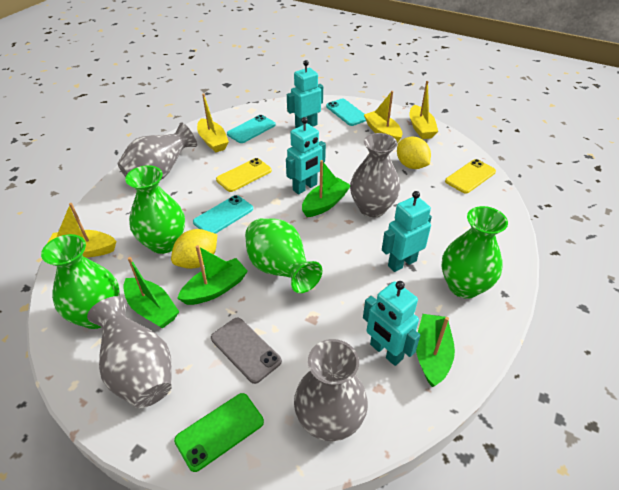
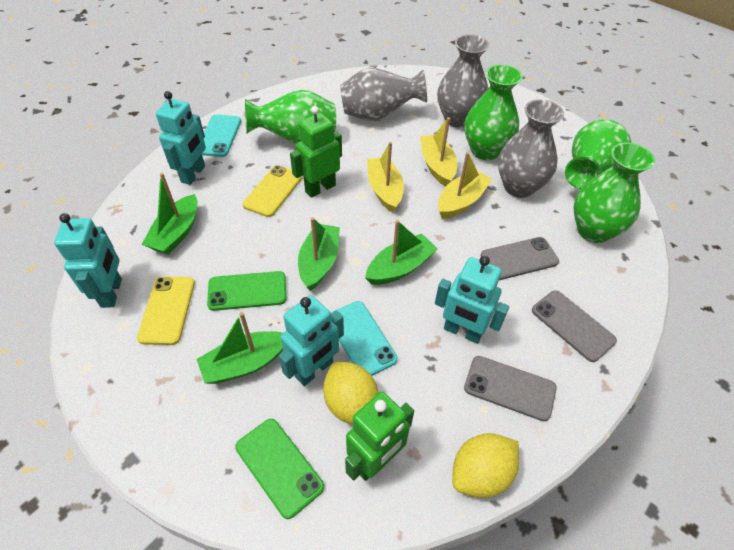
green phone: [174,393,264,472] = 1 -> [207,271,286,311] [235,419,324,519] = 2
green robot: none = 0 -> [290,106,342,198] [345,391,414,481] = 2
grey phone: [211,318,282,384] = 1 -> [464,356,557,421] [481,237,559,280] [532,290,617,362] = 3
grey vase: [87,296,172,408] [117,122,197,180] [294,339,368,441] [350,133,400,218] = 4 -> [340,68,427,121] [437,34,489,128] [498,99,564,198] = 3
turquoise phone: [193,195,253,234] [227,115,276,143] [326,99,366,126] = 3 -> [202,114,241,157] [331,301,398,376] = 2
yellow boat: [48,203,117,258] [197,93,229,153] [364,91,403,143] [410,81,438,139] = 4 -> [367,142,404,213] [420,117,457,186] [438,152,492,219] = 3

